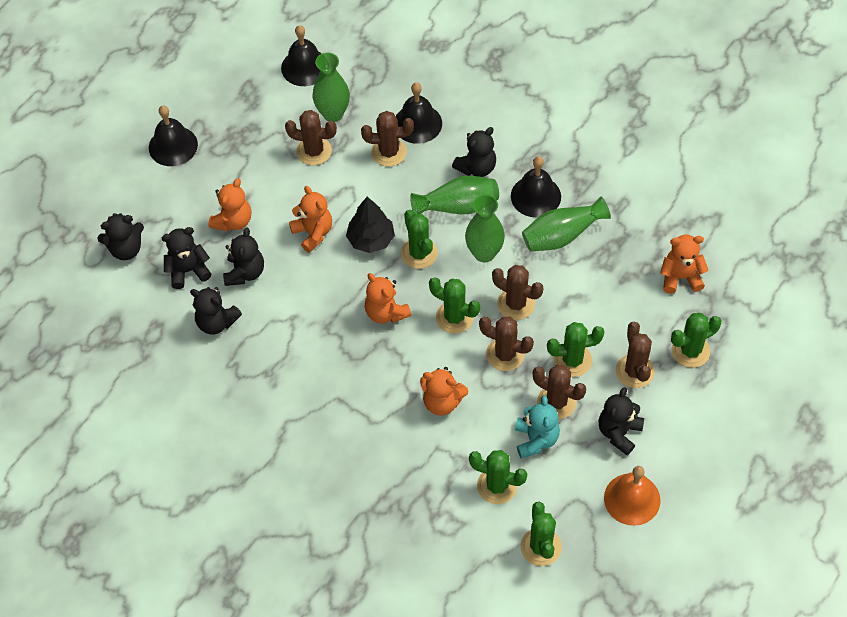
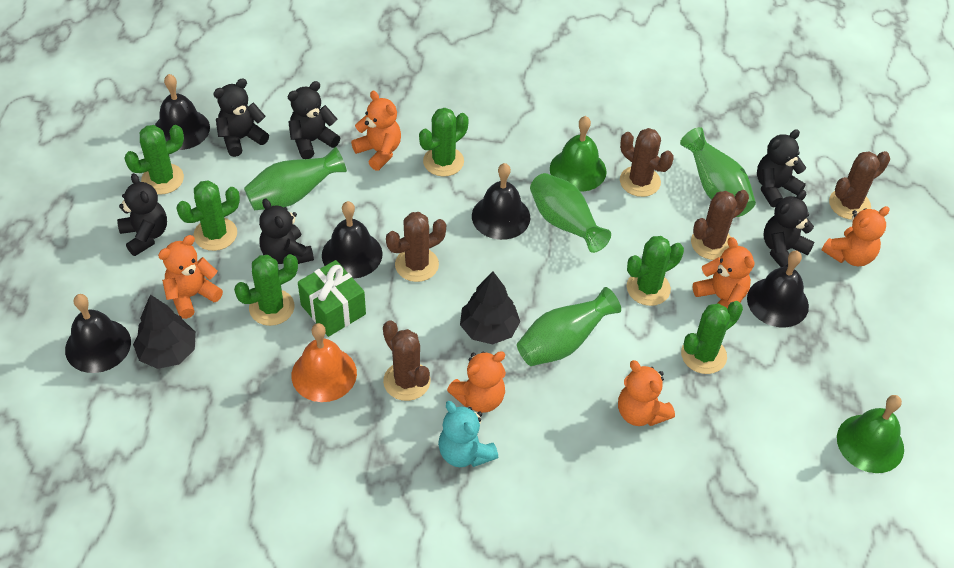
black bell: [149,105,198,166] [281,25,322,86] [395,82,442,144] [511,156,561,217] = 4 -> [65,294,131,373] [155,74,210,150] [322,201,383,279] [472,163,530,240] [747,251,809,327] = 5
black tree: [346,197,395,253] = 1 -> [133,295,196,369] [460,271,520,345] = 2
brown cactus: [285,110,337,165] [361,111,414,167] [479,317,534,371] [492,265,543,320] [533,365,586,419] [616,321,655,388] = 6 -> [383,320,430,401] [386,212,446,282] [620,128,674,197] [691,190,749,260] [829,151,890,220] = 5
green bell: none = 0 -> [550,116,607,192] [837,395,904,473] = 2
green gift: none = 0 -> [298,260,366,337] = 1
orange teddy bear: [208,178,251,231] [289,186,332,253] [364,273,411,324] [420,367,468,416] [660,234,709,294] = 5 -> [158,235,223,319] [351,91,401,171] [447,351,506,413] [618,360,675,426] [693,237,755,309] [822,206,890,266] = 6

